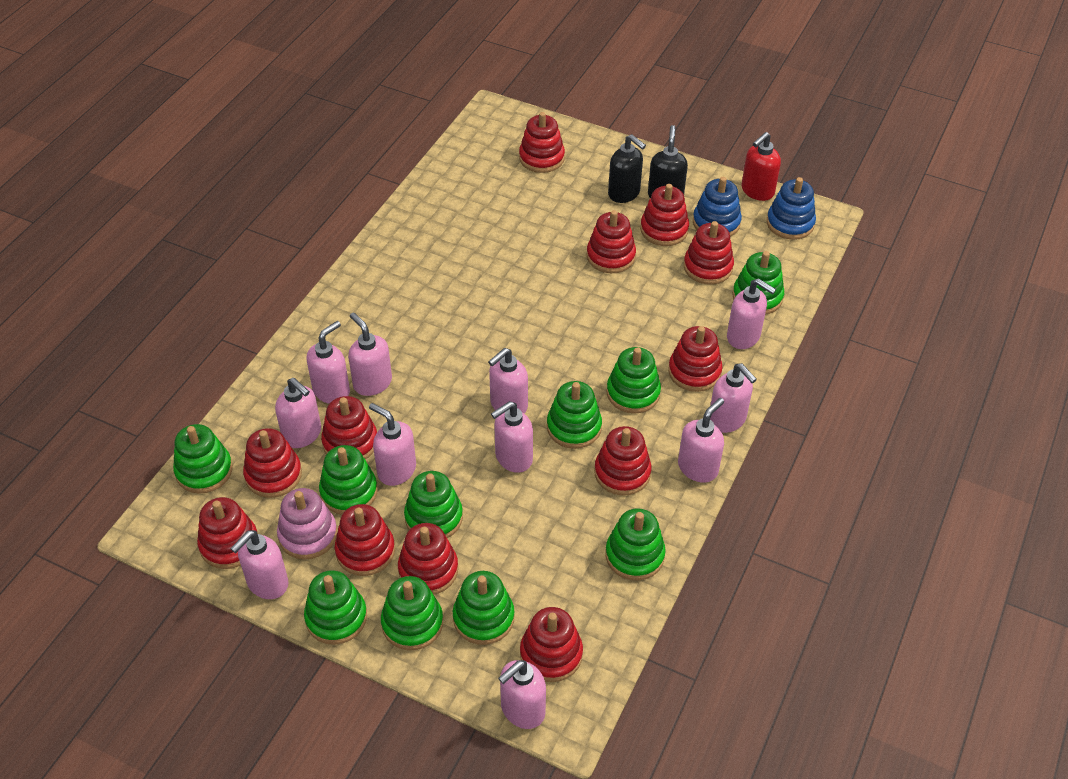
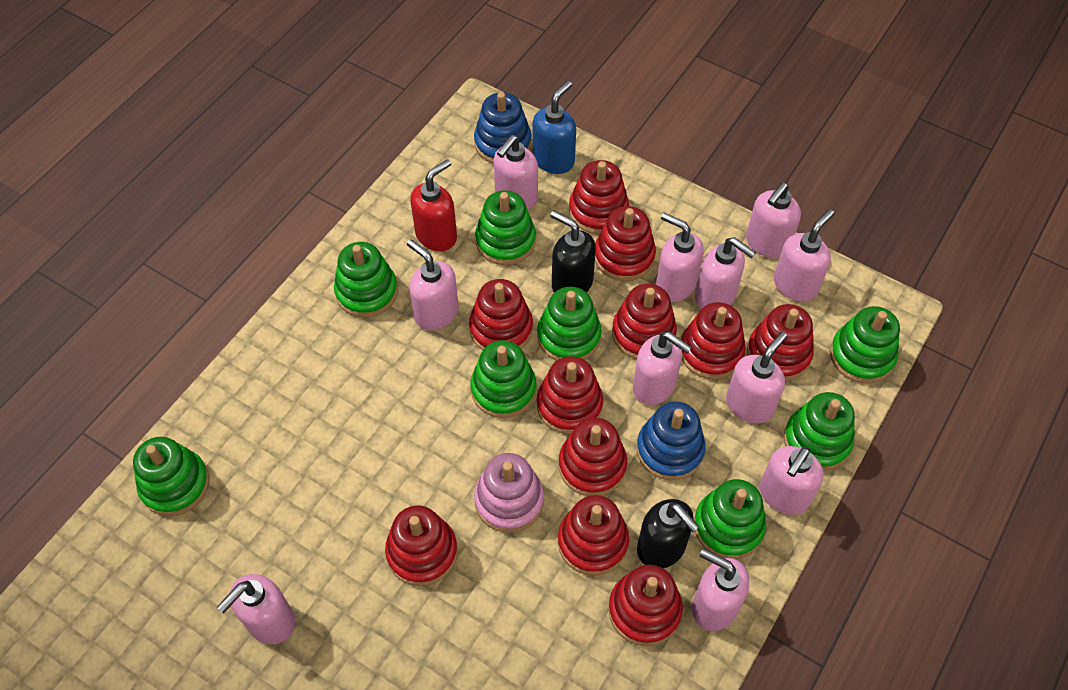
blue soap dispenser: none = 0 -> [533,81,576,174] = 1
green stacking toy: [173,424,233,494] [304,570,367,645] [319,445,378,515] [381,576,443,650] [404,471,463,538] [453,571,514,645] [547,381,602,449] [606,508,666,580] [607,347,661,414] [732,251,784,315] = 10 -> [133,437,209,516] [334,242,398,318] [471,340,537,418] [475,190,536,265] [537,287,602,361] [694,479,766,559] [784,392,855,471] [830,306,900,383] = 8
red stacking toy: [197,497,258,569] [243,428,302,498] [321,396,377,460] [335,504,395,576] [398,523,458,595] [519,112,565,173] [520,607,583,682] [587,210,636,273] [594,426,652,496] [640,184,689,246] [668,326,723,392] [684,221,734,285] = 12 -> [385,506,458,586] [469,279,533,350] [537,356,603,434] [558,418,627,496] [558,495,629,576] [569,160,629,234] [595,206,656,281] [608,565,683,646] [612,284,677,359] [681,302,746,379] [747,304,814,381] = 11

